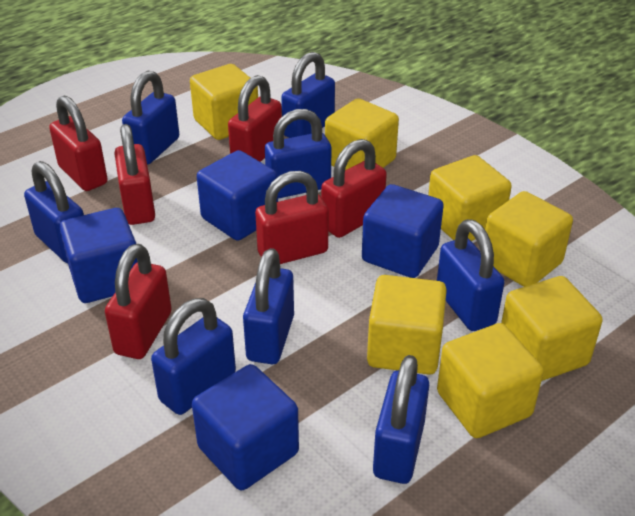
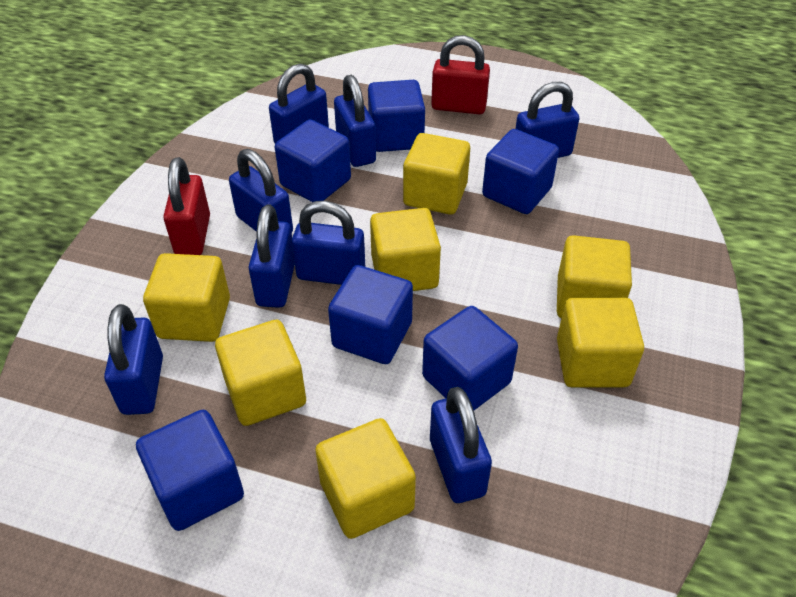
blue cube: [59,208,137,303] [192,364,299,490] [197,150,278,241] [362,184,444,278] = 4 -> [136,410,244,531] [275,119,351,202] [328,265,413,364] [368,80,425,152] [422,306,518,410] [482,129,559,214] = 6
red padlock: [49,95,108,191] [105,244,172,359] [114,124,155,225] [228,75,282,162] [255,171,329,264] [321,139,387,238] = 6 -> [163,157,210,255] [431,35,490,114] = 2

